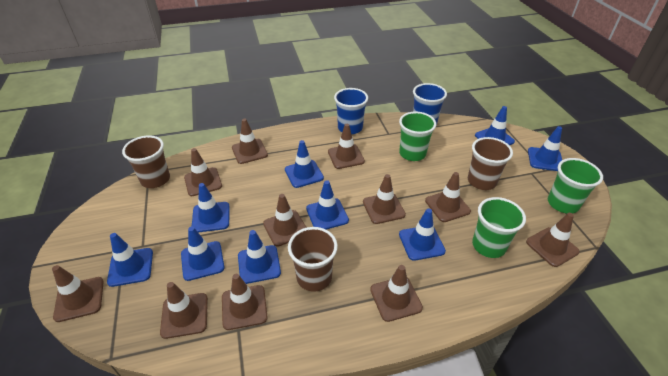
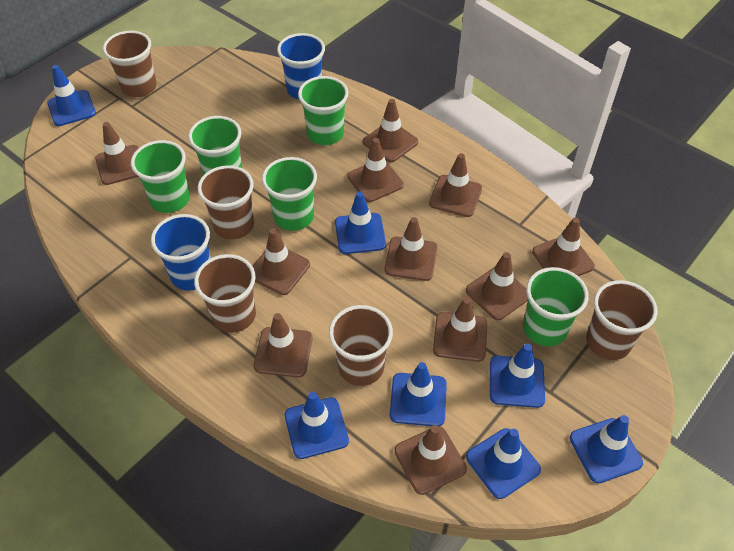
blue traffic cone: [107,233,153,287] [181,227,225,281] [192,183,230,232] [238,230,281,284] [285,140,324,188] [306,180,349,229] [399,208,446,261] [475,106,515,145] [528,126,562,171] = 9 -> [47,65,96,126] [285,392,349,459] [335,191,386,254] [390,362,447,426] [466,428,541,499] [490,343,545,408] [569,415,643,483] = 7
brown cup: [122,135,170,188] [288,227,338,292] [468,137,513,190] = 3 -> [103,31,157,97] [194,254,256,333] [198,165,254,239] [329,305,393,386] [586,280,658,360] = 5
green cup: [399,111,436,161] [472,197,526,258] [548,158,603,213] = 3 -> [131,140,190,213] [188,116,242,175] [262,157,317,231] [298,76,348,145] [523,267,589,346] = 5

